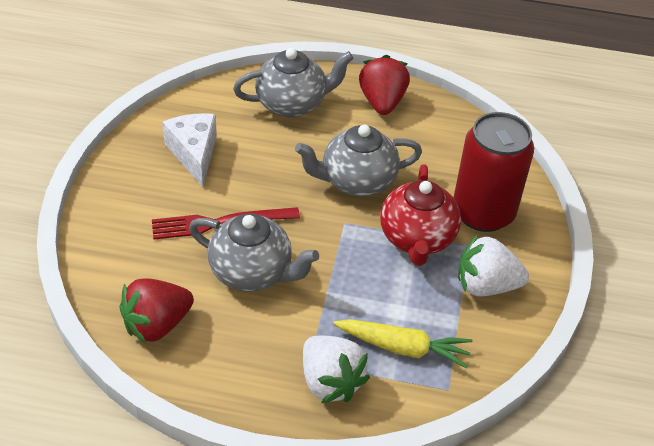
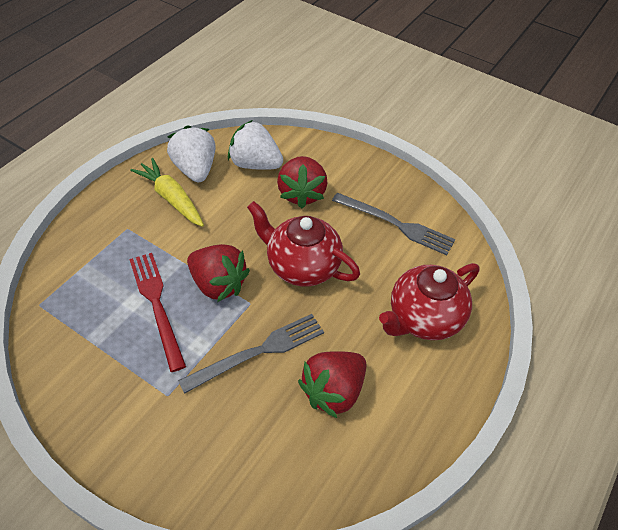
grey fork: none = 0 -> [178,314,324,394] [332,193,455,255] = 2
grey teapot: [189,214,319,292] [233,48,353,117] [295,125,422,197] = 3 -> none = 0
red can: [454,112,534,232] = 1 -> none = 0
red strawberry: [119,278,194,344] [359,55,410,115] = 2 -> [187,244,250,302] [277,156,327,209] [298,351,367,418] = 3
red teapot: [380,164,461,266] = 1 -> [247,201,360,287] [379,263,480,340] = 2
white cheese: [162,113,217,187] = 1 -> none = 0

